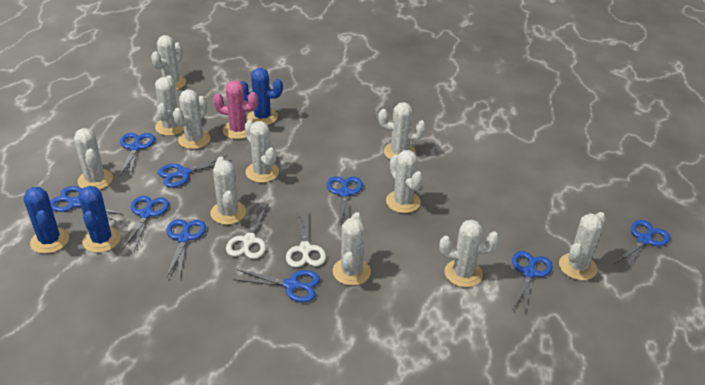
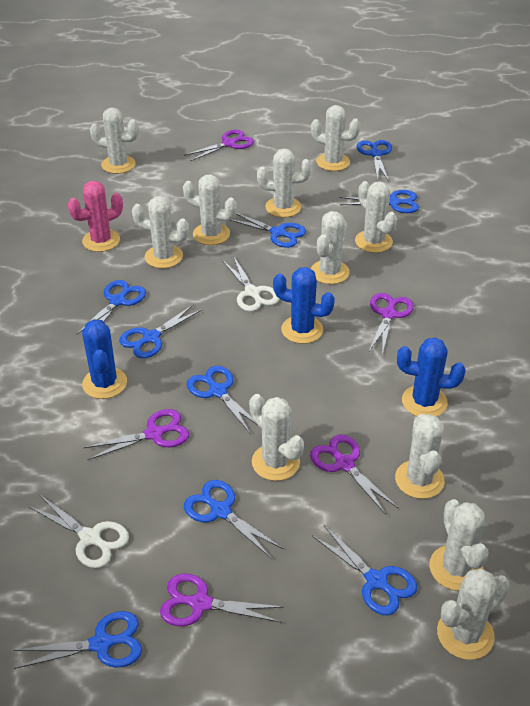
purple scissors: none = 0 -> [83,409,189,460] [160,573,284,626] [184,130,254,161] [310,435,399,515] [369,293,414,355] = 5

